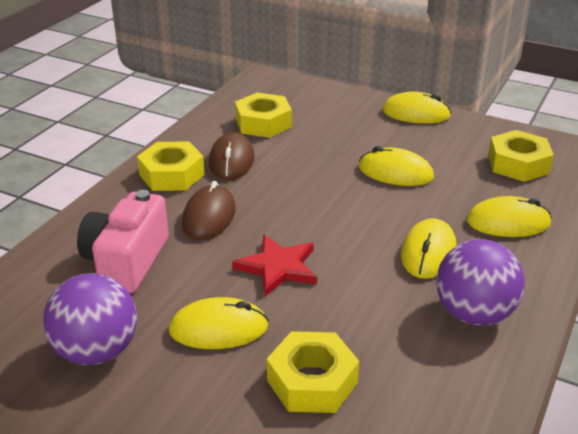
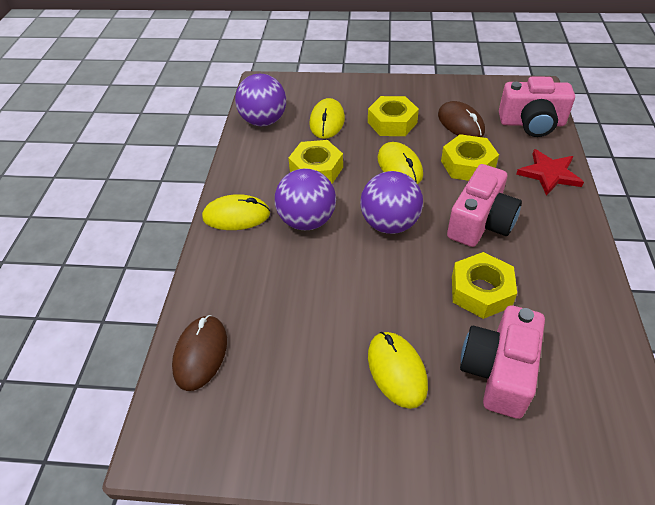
pink camera: [77,190,169,293] = 1 -> [447,164,522,247] [460,305,545,419] [499,76,575,137] = 3
purple ball: [43,273,137,365] [436,239,525,326] = 2 -> [235,74,286,126] [275,168,336,230] [360,171,423,234] = 3
yellow mouse: [169,297,269,349] [359,146,434,186] [382,92,451,124] [401,218,456,279] [467,196,552,237] = 5 -> [202,194,270,230] [309,98,345,139] [368,332,428,409] [377,142,423,184] = 4

